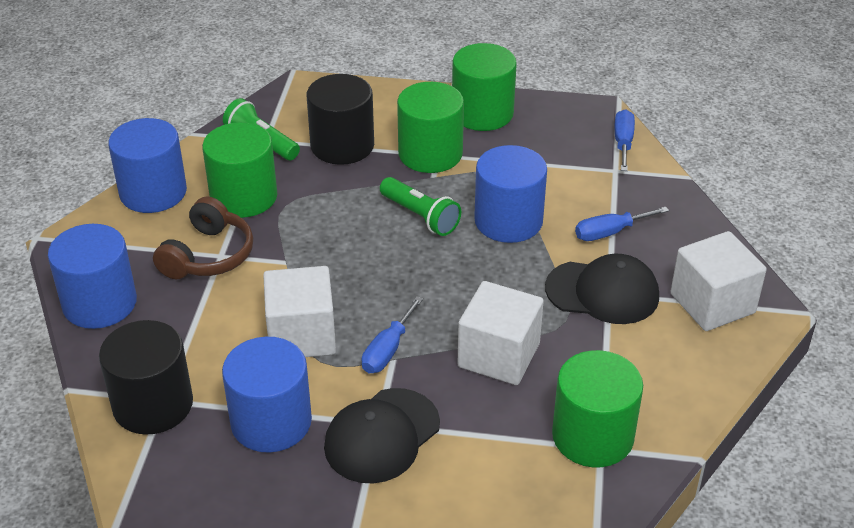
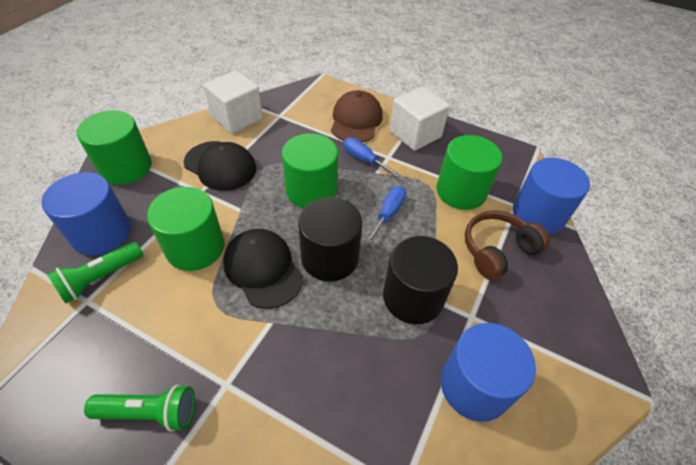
blue cylinder: [48,224,137,329] [108,118,187,213] [222,337,312,452] [474,145,547,243] = 4 -> [42,172,131,255] [441,323,536,422] [513,158,590,235] = 3
blue screwdriver: [362,296,423,373] [575,207,669,241] [615,109,635,171] = 3 -> [343,138,400,178] [366,186,406,244] = 2
brown cap: none = 0 -> [331,90,382,142] = 1
white cube: [263,266,336,357] [458,281,544,385] [671,231,767,331] = 3 -> [203,70,263,134] [390,87,450,151] = 2

